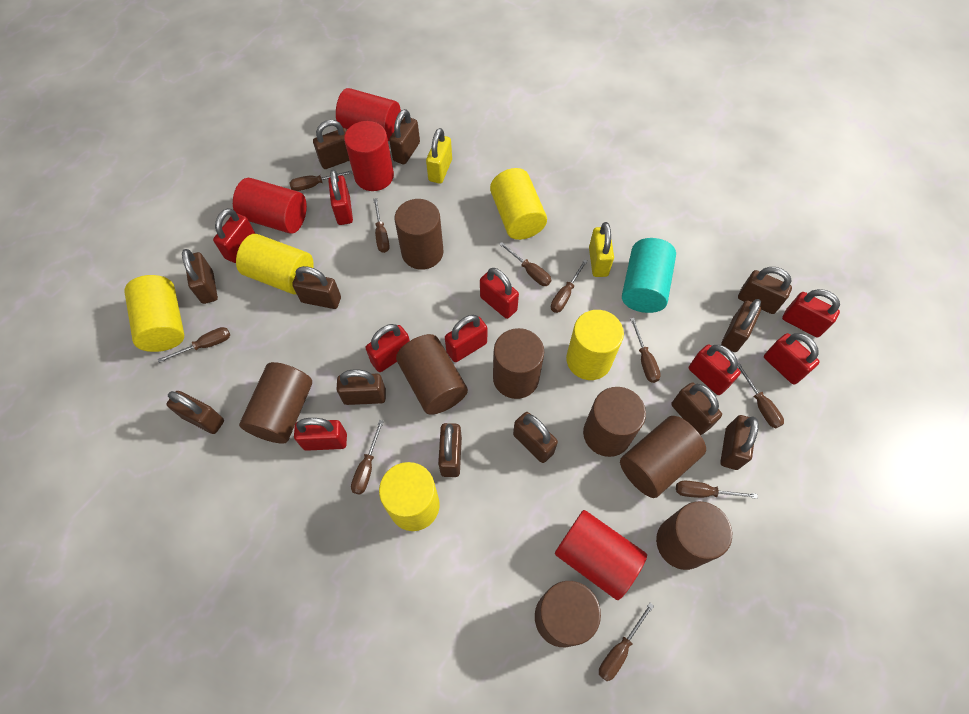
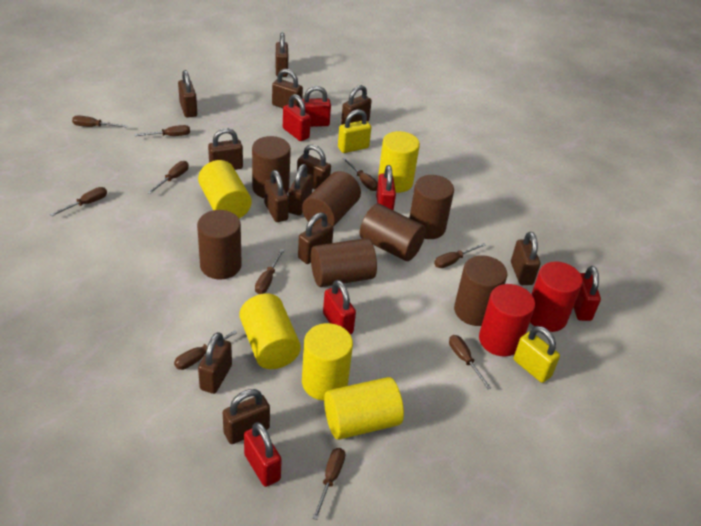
brown cylinder: [239,362,312,443] [395,199,443,270] [396,334,468,415] [493,328,544,399] [535,581,601,647] [583,387,646,457] [620,416,706,498] [656,501,732,570] = 8 -> [197,210,242,280] [252,136,291,198] [302,171,361,227] [311,238,377,287] [360,204,426,261] [409,175,454,239] [454,255,507,326] = 7
red cylinder: [233,178,307,234] [336,88,401,141] [344,121,394,191] [555,510,647,600] = 4 -> [479,284,535,356] [530,261,583,332] = 2
red padlock: [213,208,256,263] [294,418,347,451] [328,169,353,225] [366,324,410,372] [445,315,487,362] [480,268,519,319] [689,344,741,395] [764,333,819,385] [782,289,840,338] = 9 -> [244,422,282,487] [283,94,311,141] [302,86,331,127] [323,280,356,334] [376,165,396,210] [574,266,601,321] = 6
turquoise cylinder: [622,238,676,313] = 1 -> none = 0

